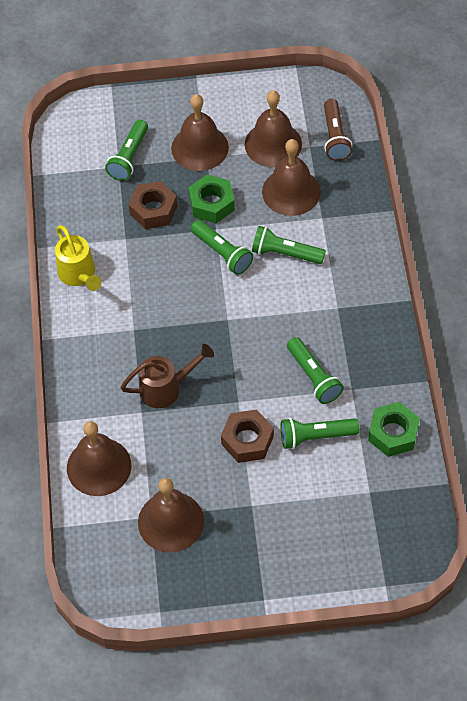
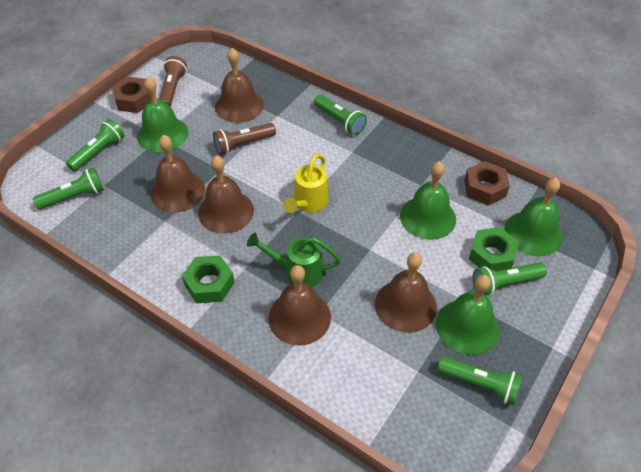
brown flashlight: [324,99,352,161] = 1 -> [159,56,187,107] [213,123,276,155] = 2
brown watering can: [120,344,214,408] = 1 -> none = 0
green bell: none = 0 -> [137,77,188,153] [400,161,456,240] [436,275,499,355] [504,178,562,256] = 4
green watering can: none = 0 -> [247,233,341,287] = 1

